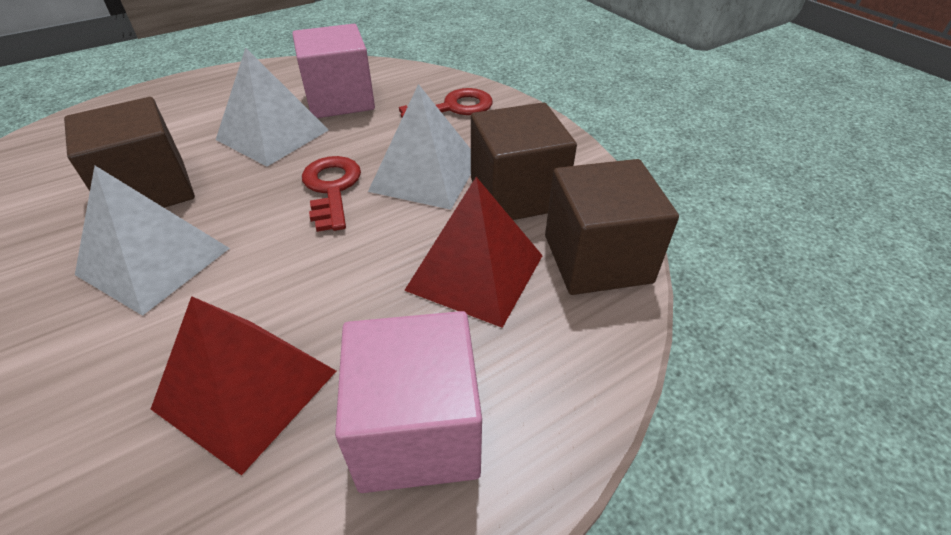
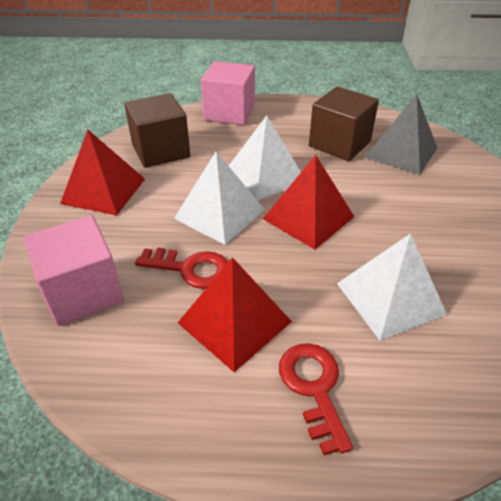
brown cube: [64,97,195,208] [471,102,577,220] [545,159,679,295] = 3 -> [124,93,190,168] [309,87,379,161] = 2
grey pyramid: none = 0 -> [365,94,437,175] = 1
red pyramid: [151,296,336,476] [404,177,543,328] = 2 -> [60,130,145,215] [178,257,292,372] [263,155,354,250] = 3

